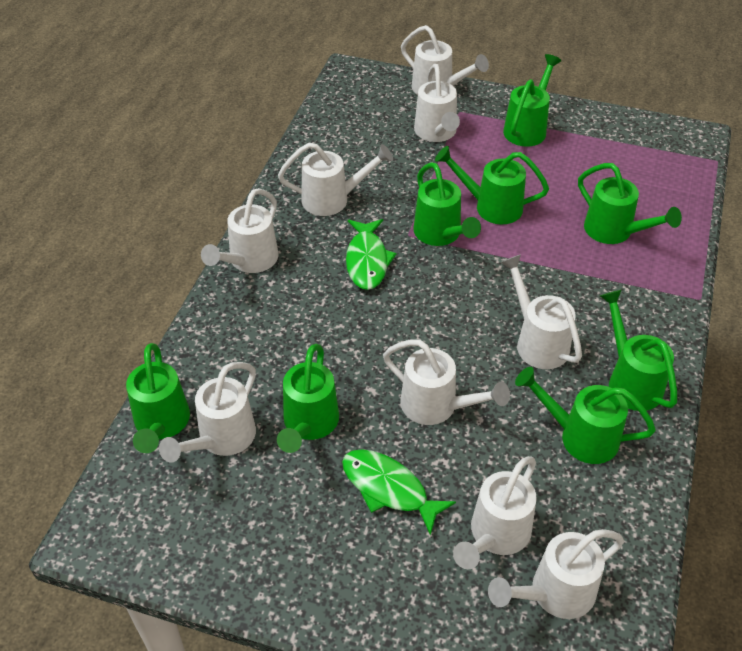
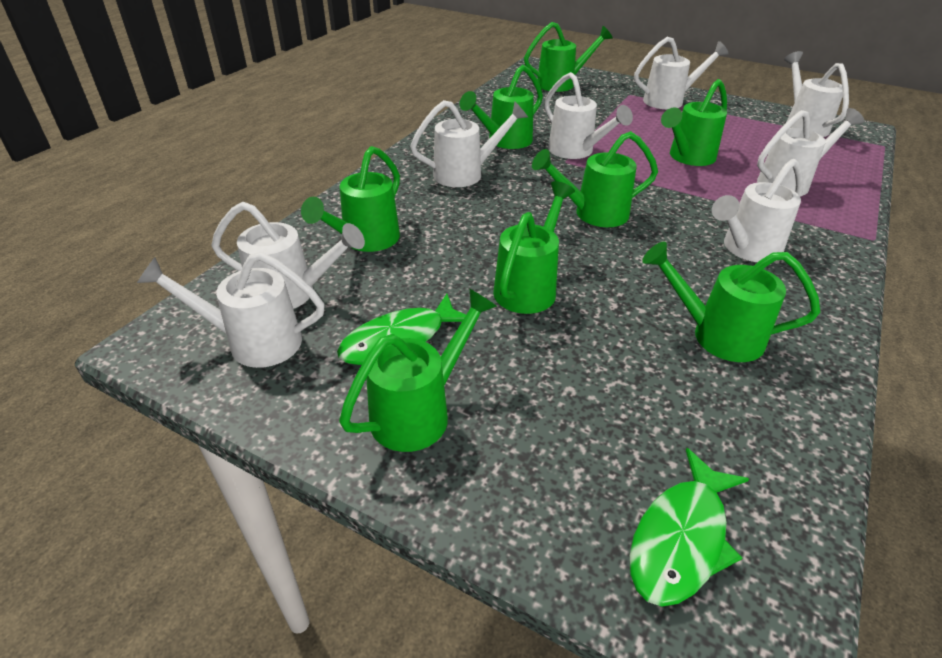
white watering can: [159,362,256,463] [201,188,278,273] [278,143,393,216] [383,339,510,425] [401,25,489,95] [414,64,460,142] [453,456,537,569] [488,529,624,619] [500,254,582,369] = 9 -> [137,252,325,368] [212,202,365,309] [410,100,528,187] [544,72,633,159] [634,37,729,109] [712,159,803,262] [757,108,864,196] [784,51,849,137] = 8

